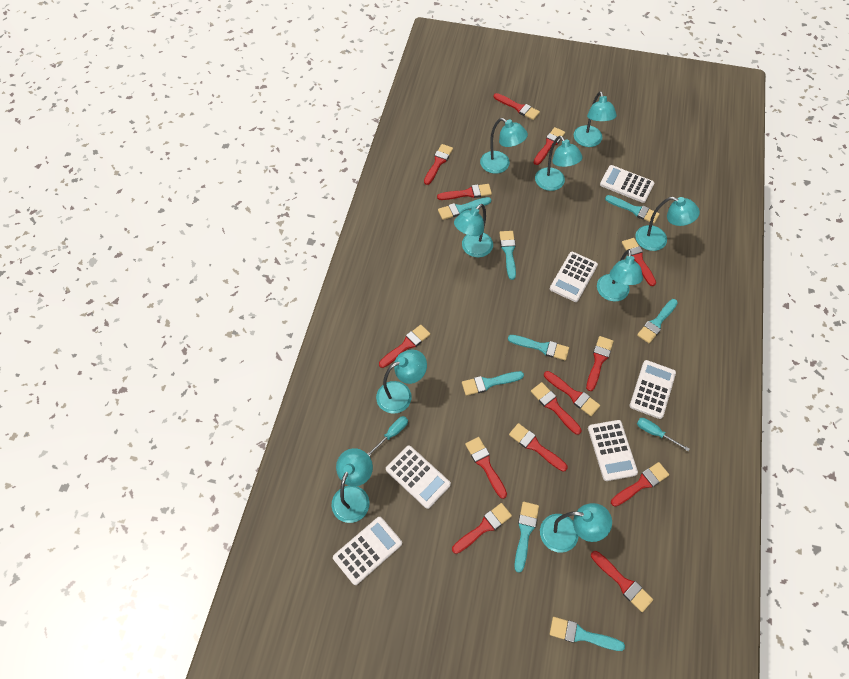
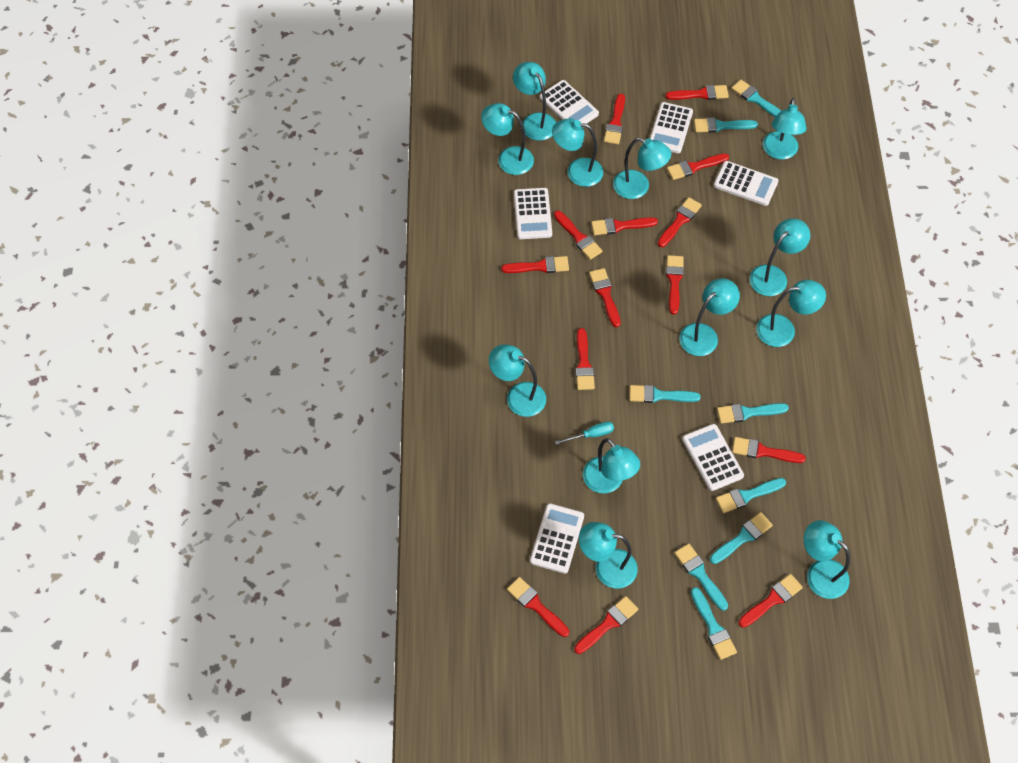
turquoise lamp: [332,448,373,523] [376,350,427,414] [454,204,493,257] [480,118,528,174] [535,136,583,191] [540,503,612,553] [574,91,617,147] [597,249,643,301] [635,197,700,251] = 9 -> [481,103,534,175] [489,344,546,417] [513,62,556,141] [552,118,603,187] [579,522,638,589] [583,438,640,493] [613,138,672,199] [679,278,740,356] [749,218,810,296] [756,280,826,347] [763,98,807,159] [804,520,850,599] = 12
turquoise screwdriver: [368,416,408,456] [637,418,690,451] = 2 -> [555,421,614,445] = 1

